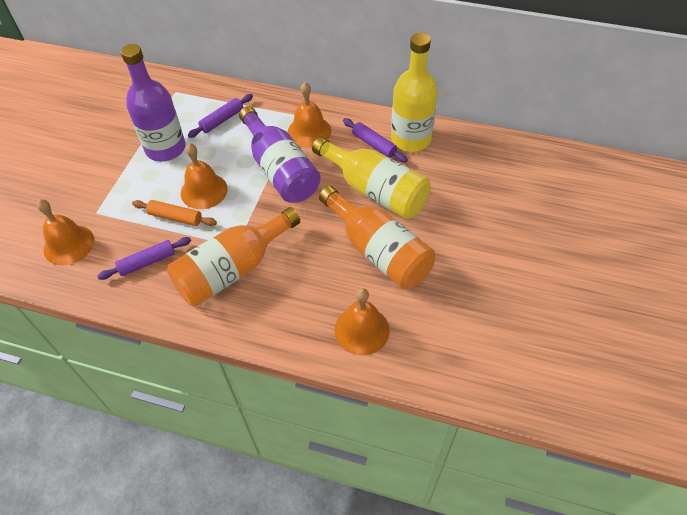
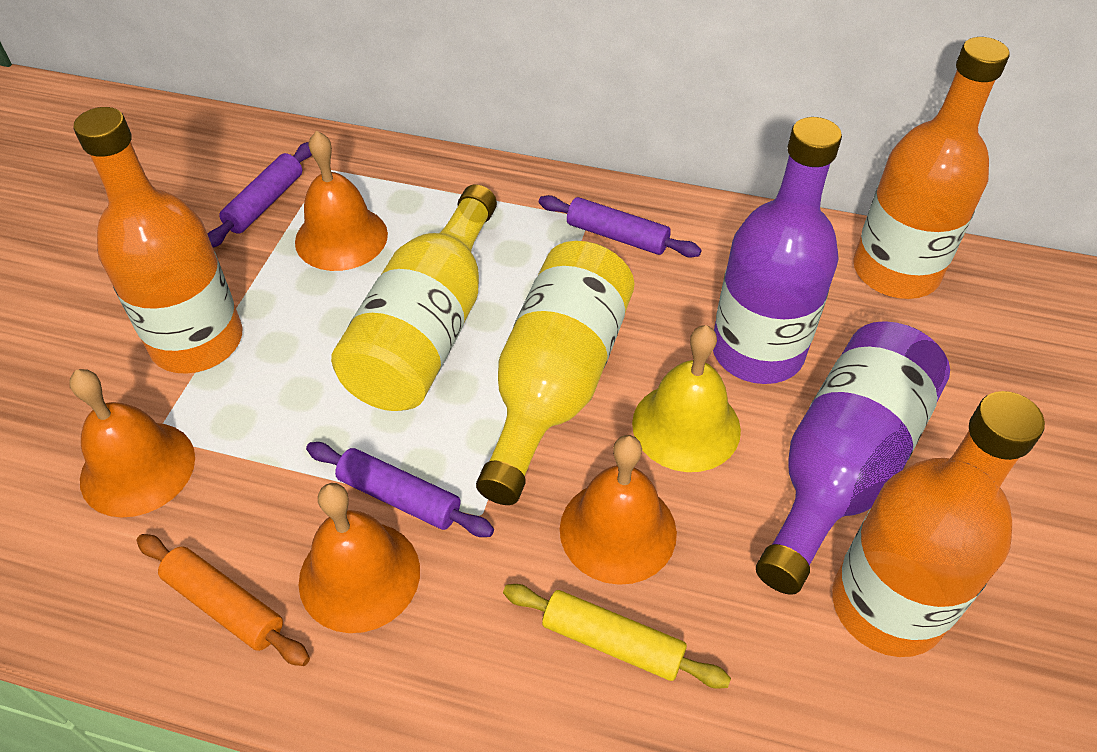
orange bottle: [167,207,300,306] [319,186,435,289] = 2 -> [74,107,242,374] [832,391,1045,657] [853,37,1010,299] = 3
yellow bell: none = 0 -> [632,325,741,472] = 1
yellow rolling pin: none = 0 -> [503,584,731,689] = 1

